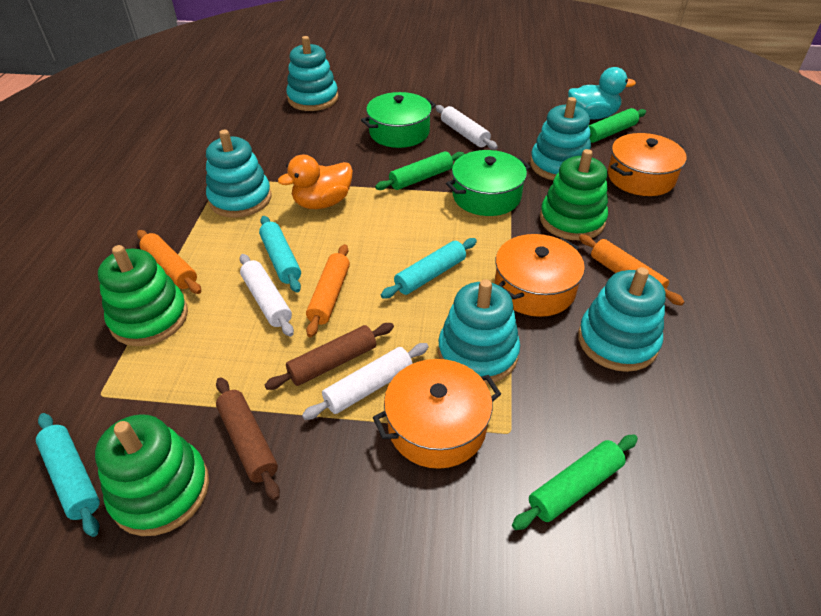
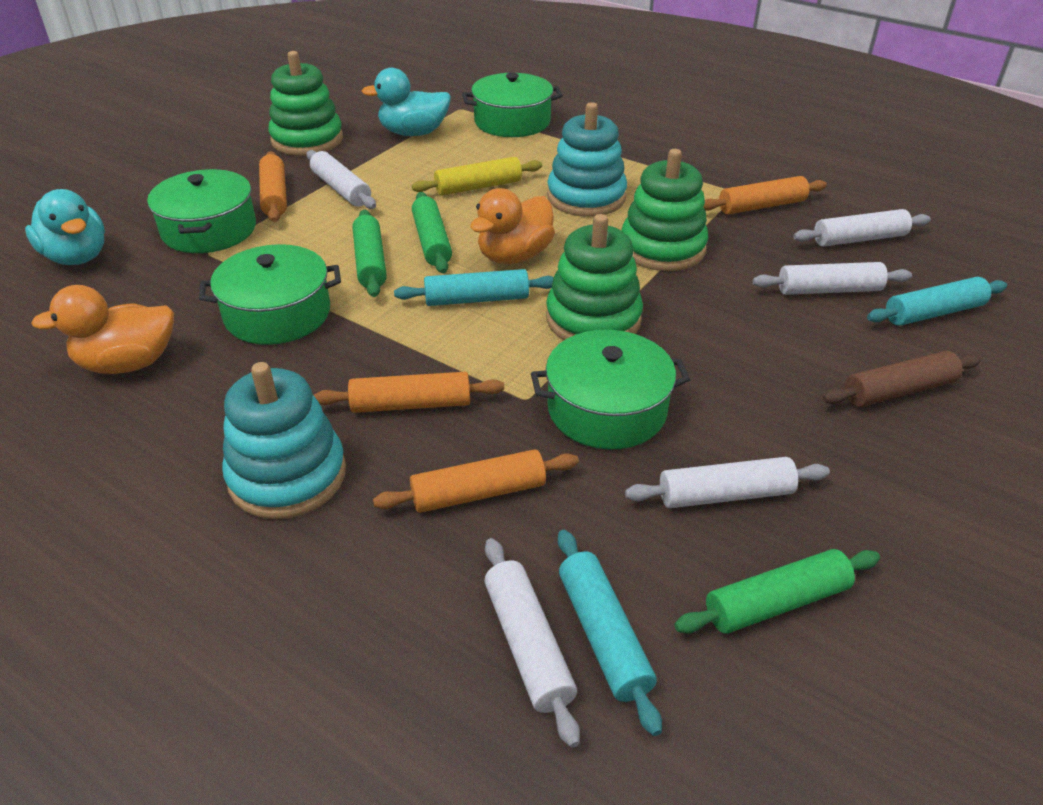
brown rolling pin: [216,377,280,501] [265,323,394,390] = 2 -> [822,351,981,407] = 1
green pot: [361,92,436,148] [446,150,530,216] = 2 -> [147,169,256,253] [199,244,341,345] [462,73,563,137] [531,330,690,449] = 4
orange duck: [278,154,353,209] = 1 -> [31,285,174,374] [470,188,555,264] = 2
orange pot: [373,359,501,469] [495,234,585,317] [608,133,686,196] = 3 -> none = 0
orange rolling pin: [137,230,201,294] [306,244,350,337] [579,234,684,306] = 3 -> [259,151,287,222] [314,372,504,413] [373,449,579,513] [704,176,827,214] = 4
turquoise duck: [568,67,636,120] = 1 -> [25,189,105,265] [361,68,451,136] = 2
turquoise stacking toy: [206,130,271,218] [286,36,338,111] [438,279,520,384] [530,97,591,180] [578,267,666,372] = 5 -> [222,362,346,519] [547,102,627,217] = 2
white rolling pin: [240,254,294,337] [302,343,429,420] [435,105,498,150] = 3 -> [306,150,376,209] [484,538,580,748] [625,457,830,508] [753,262,912,295] [793,209,931,247] = 5
yellow rolling pin: none = 0 -> [412,157,542,196] = 1

